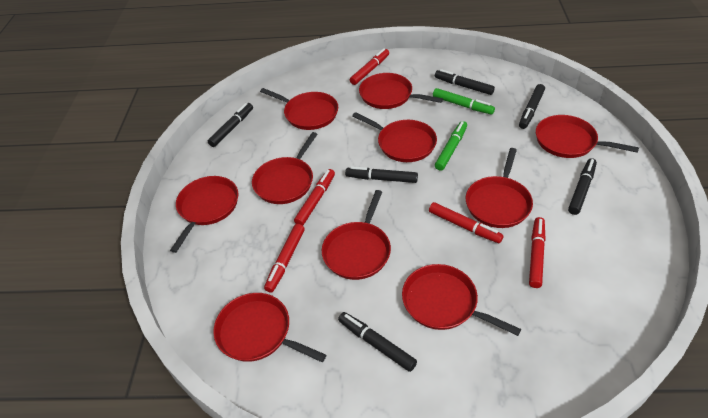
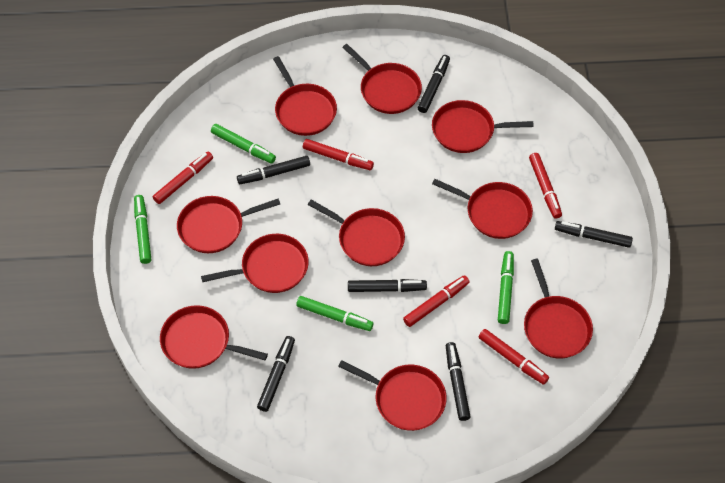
green marker: [433,88,495,114] [435,121,467,171] = 2 -> [134,195,151,264] [211,124,276,163] [296,296,374,331] [498,251,514,324] = 4

